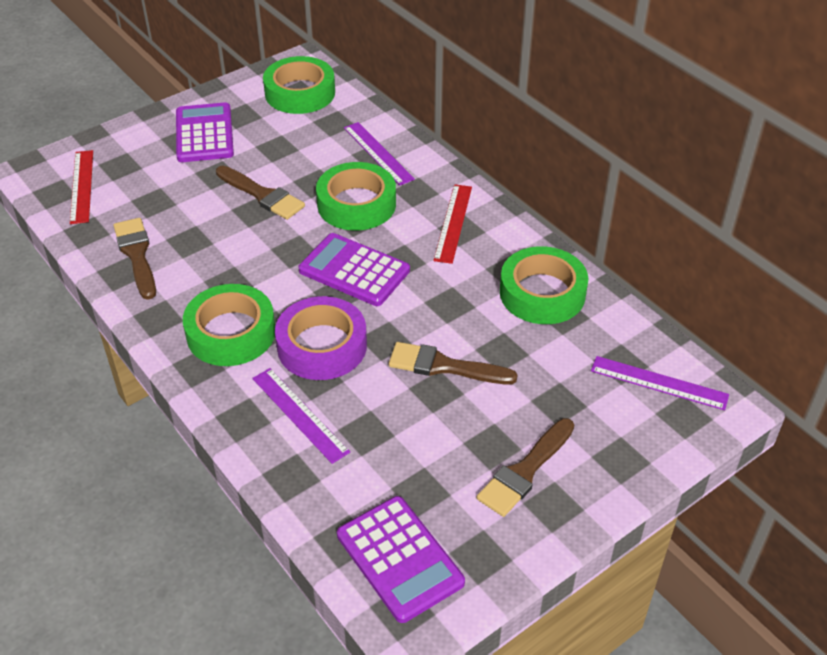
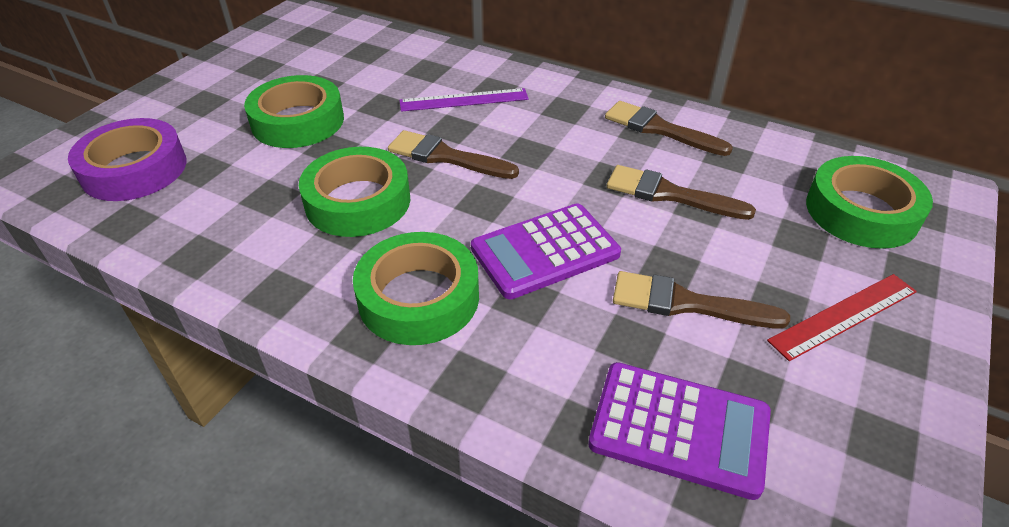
purple calculator: [176,102,234,162] [299,233,410,306] [337,496,465,623] = 3 -> [471,203,621,299] [588,362,771,500] = 2
purple ruler: [252,368,350,464] [344,122,415,185] [591,356,729,410] = 3 -> [399,88,529,112] = 1
red ruler: [70,150,93,224] [433,184,472,264] = 2 -> [767,274,917,361] = 1

